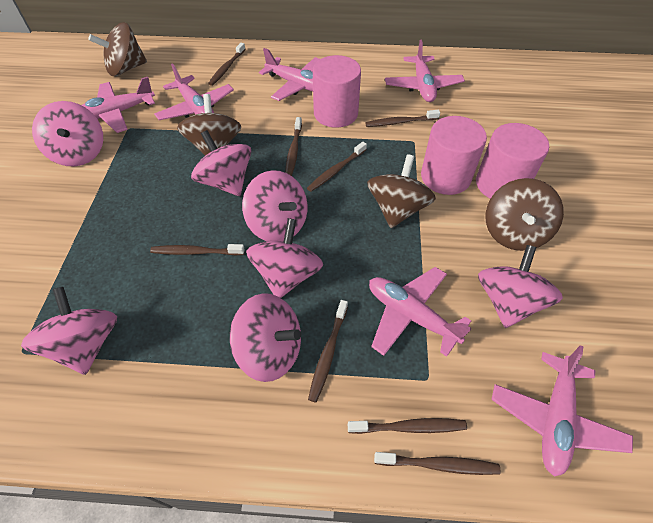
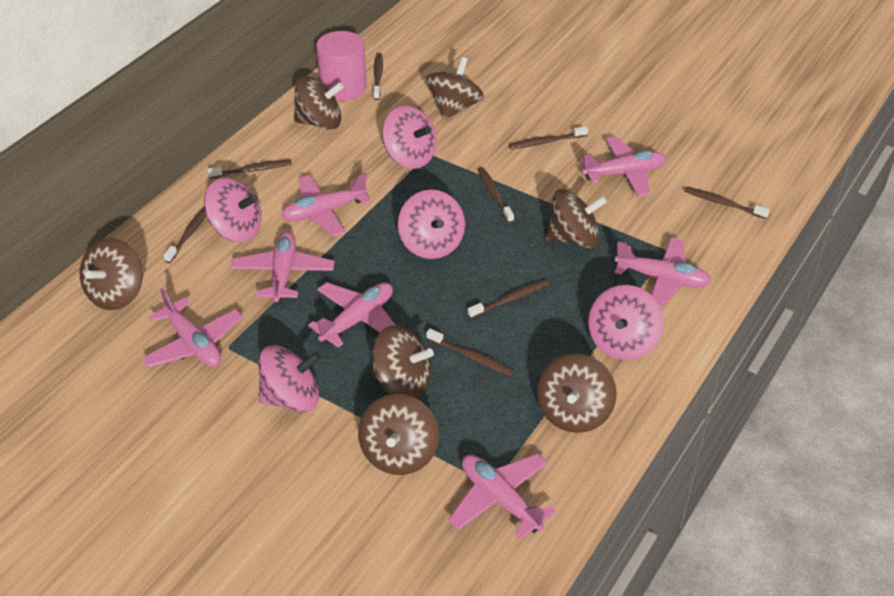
brown spinning top: [89,22,147,76] [177,94,241,156] [367,154,436,228] [485,178,564,251] = 4 -> [80,238,143,310] [294,76,344,130] [358,394,439,475] [372,326,434,399] [426,57,484,120] [537,354,617,433] [546,189,607,248] = 7
pink cylinder: [313,55,361,128] [421,116,487,195] [476,123,549,199] = 3 -> [316,31,367,101] = 1
pink plane: [82,77,155,133] [154,63,234,120] [259,48,320,101] [369,267,472,357] [385,40,465,102] [491,345,633,477] = 6 -> [141,288,243,368] [231,232,335,304] [281,173,371,237] [308,282,396,348] [448,454,557,540] [580,136,666,197] [615,237,711,308] = 7
pink spinning top: [21,287,117,375] [32,101,103,166] [191,130,251,196] [230,293,301,382] [242,170,307,242] [246,218,323,298] [478,245,563,328] = 7 -> [204,178,261,242] [259,345,321,412] [382,106,437,169] [398,189,465,259] [588,285,664,360] = 5

